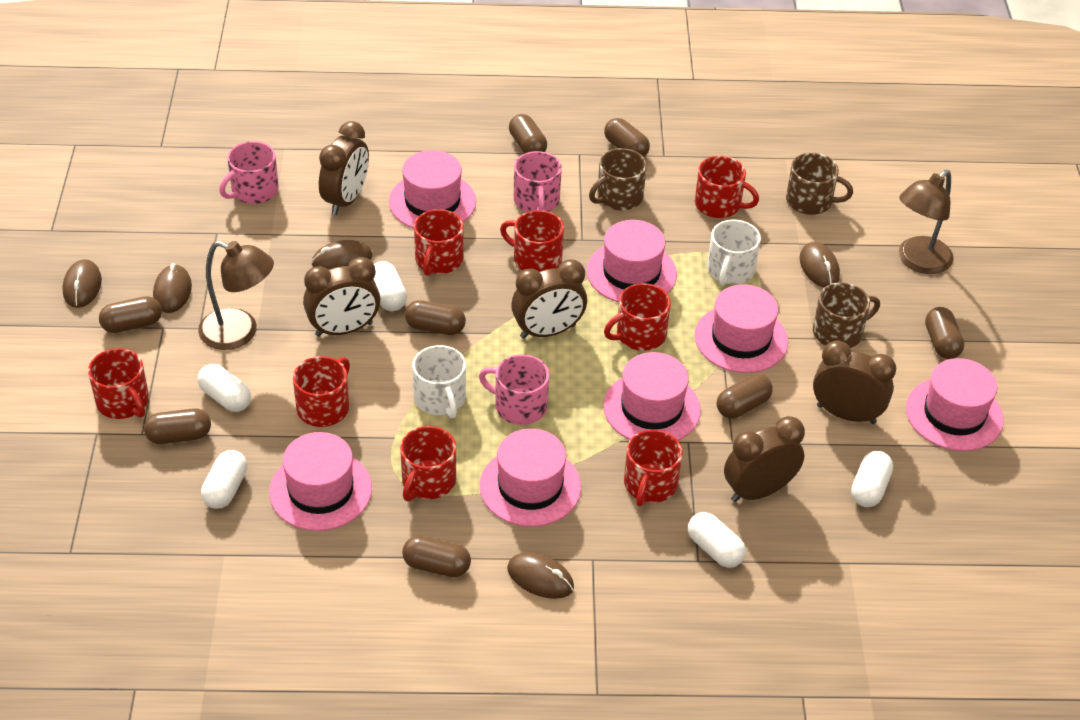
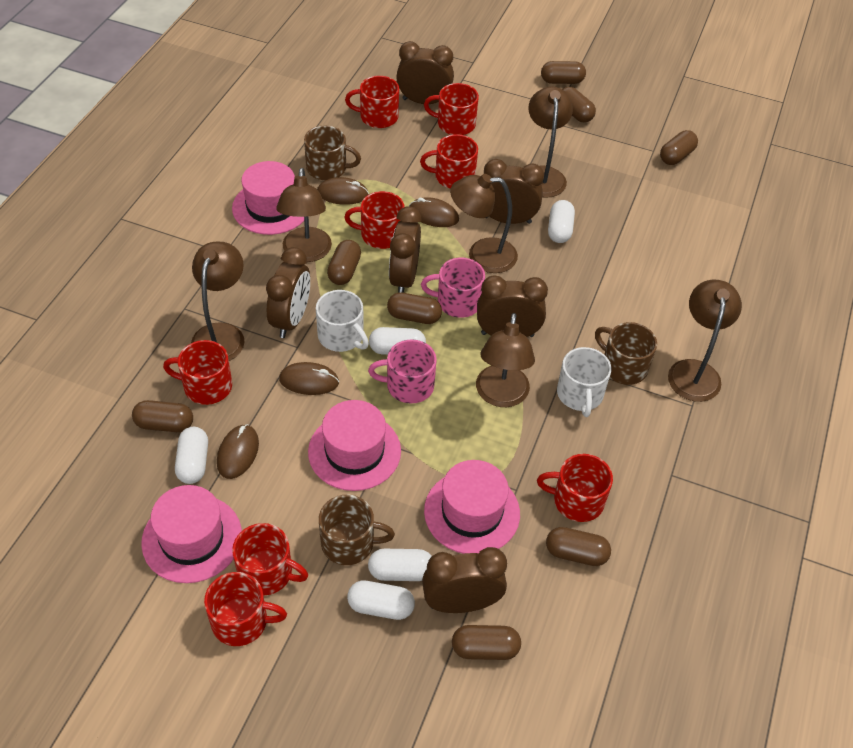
brown clock: [303,257,380,337] [319,121,369,215] [511,259,587,339] [724,416,805,502] [813,340,896,424] = 5 -> [266,247,310,338] [389,206,422,293] [396,41,454,104] [422,547,507,613] [477,275,548,337] [484,159,544,224] = 6
brown lamp: [198,241,274,350] [899,170,954,274] = 2 -> [191,242,245,361] [276,168,332,262] [450,174,518,273] [476,313,535,407] [528,87,573,198] [668,279,742,402] = 6
brown mouse: [62,259,102,308] [153,263,192,313] [311,240,372,270] [507,552,574,599] [799,242,840,287] = 5 -> [217,424,259,479] [279,362,339,395] [317,177,369,205] [409,197,459,227] = 4
pink hat: [269,432,372,531] [389,150,476,228] [480,429,581,527] [587,220,677,302] [603,352,701,441] [695,284,788,373] [906,358,1004,451] = 7 -> [141,485,242,583] [232,161,304,235] [308,400,401,491] [424,460,520,554] = 4
pink mug: [219,141,279,204] [479,354,549,425] [514,151,562,212] = 3 -> [368,339,437,403] [421,257,485,318] = 2

